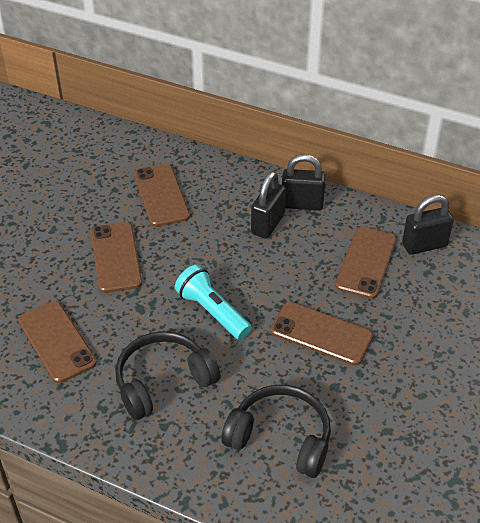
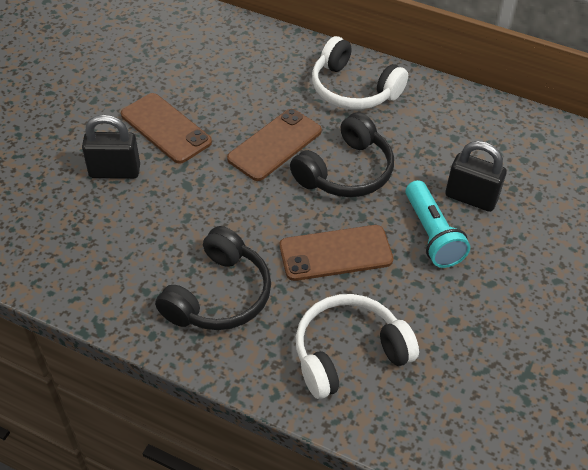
black padlock: [251,171,286,239] [282,154,326,211] [402,195,454,255] = 3 -> [82,115,140,179] [445,141,507,212] = 2
brown phone: [18,301,97,383] [91,222,142,293] [134,164,190,227] [270,302,373,366] [335,227,397,299] = 5 -> [121,93,212,164] [227,109,322,181] [280,225,393,281] = 3
white headphones: none = 0 -> [296,294,419,399] [312,36,408,110] = 2

